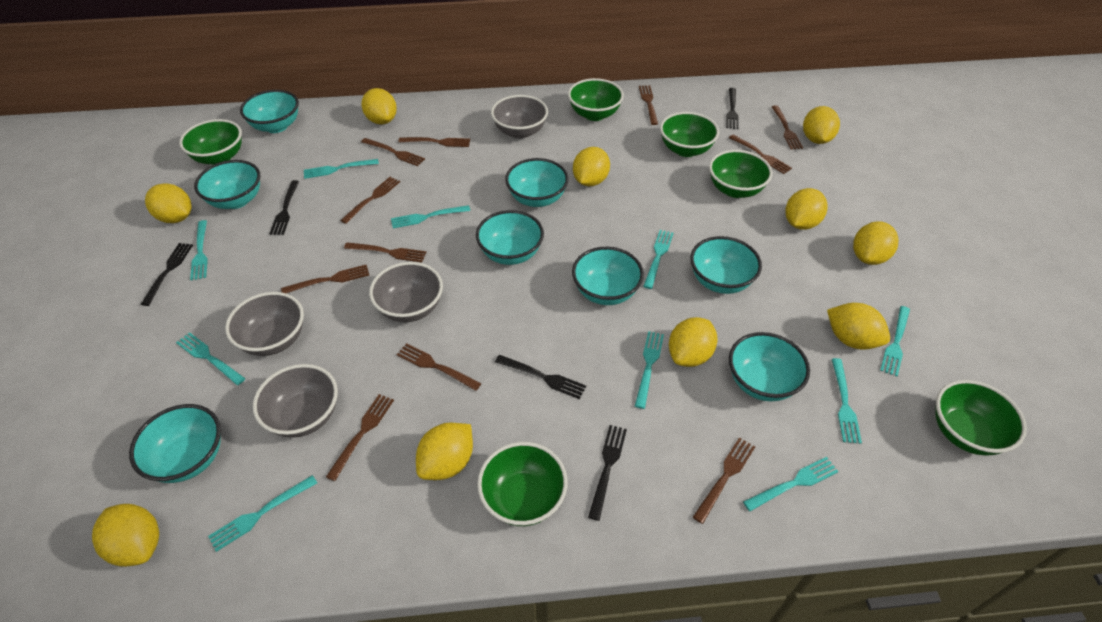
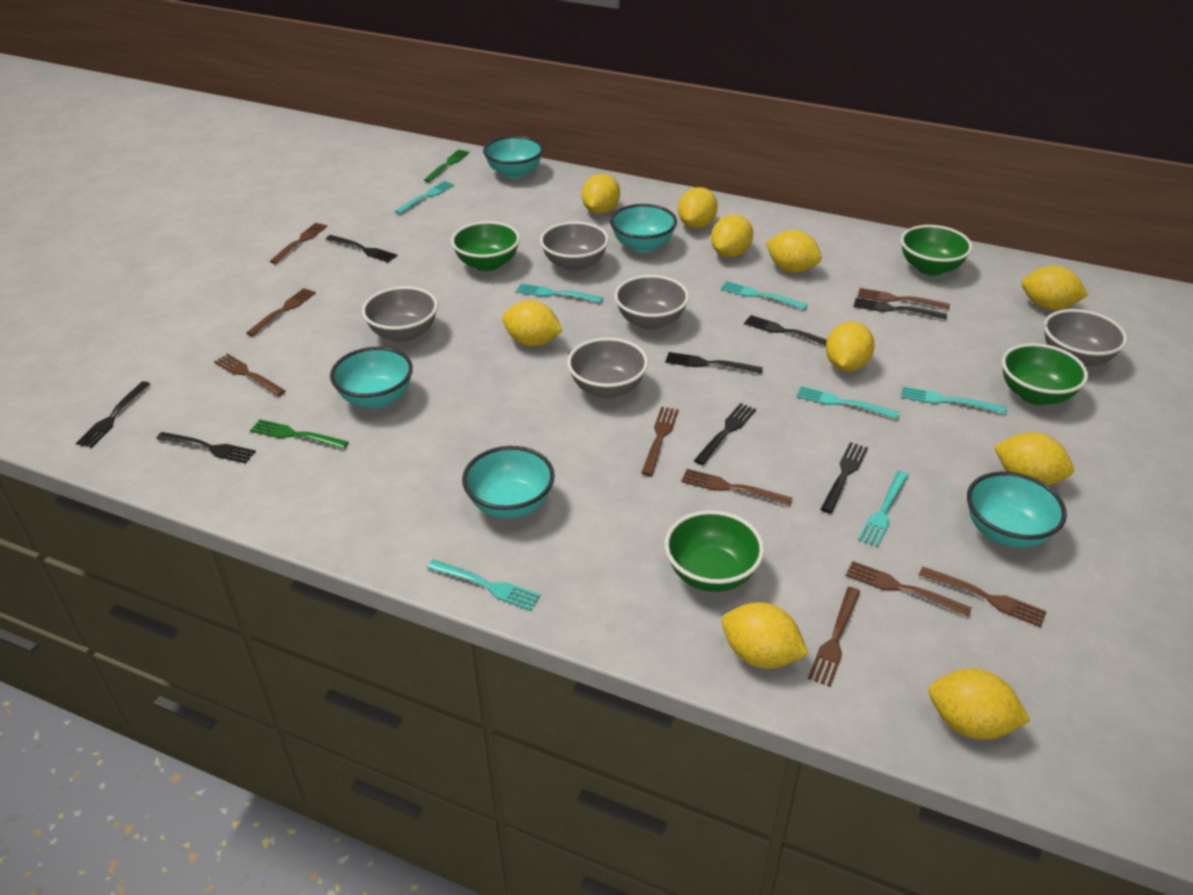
black fork: [141,243,193,306] [269,180,299,235] [495,355,586,399] [588,425,627,521] [726,88,739,129] = 5 -> [76,381,150,448] [156,432,256,463] [326,235,397,263] [665,352,763,374] [694,403,756,465] [744,315,827,346] [821,442,868,513] [854,298,947,320] = 8
brown fork: [281,264,369,293] [326,394,394,481] [340,177,400,224] [344,242,426,262] [361,138,425,166] [397,343,481,391] [398,137,470,147] [639,85,658,125] [693,437,755,524] [729,135,792,174] [772,106,803,149] = 11 -> [214,354,286,396] [246,288,316,336] [270,223,327,264] [641,407,679,476] [681,469,792,506] [808,587,861,687] [846,561,972,616] [858,288,950,310] [919,566,1047,627] = 9
green bowl: [179,119,242,165] [477,442,568,526] [568,78,624,121] [660,112,719,157] [709,150,772,198] [935,380,1027,456] = 6 -> [451,221,520,271] [665,510,764,592] [901,225,973,276] [1002,343,1088,405] = 4
green fork: none = 0 -> [250,419,349,449] [424,149,470,182] = 2
grey bowl: [225,292,304,356] [253,364,338,438] [369,262,443,322] [491,95,548,139] = 4 -> [362,286,438,342] [540,222,609,272] [567,338,648,399] [614,275,689,330] [1044,309,1127,367] = 5
turquoise bowl: [129,404,221,483] [194,160,260,209] [240,90,299,133] [476,210,544,265] [505,158,569,207] [572,247,644,305] [690,236,762,294] [729,332,810,401] = 8 -> [330,347,413,408] [462,446,555,519] [483,136,543,179] [610,204,677,253] [967,471,1067,548] = 5
turquoise fork: [176,332,245,385] [190,220,208,280] [208,475,317,552] [304,159,379,179] [391,205,470,228] [635,331,664,409] [643,230,673,289] [743,457,839,511] [832,358,862,444] [880,306,910,376] = 10 -> [395,181,454,214] [427,559,541,611] [516,283,603,303] [721,281,808,310] [796,386,900,419] [858,470,909,547] [901,386,1007,414] = 7

